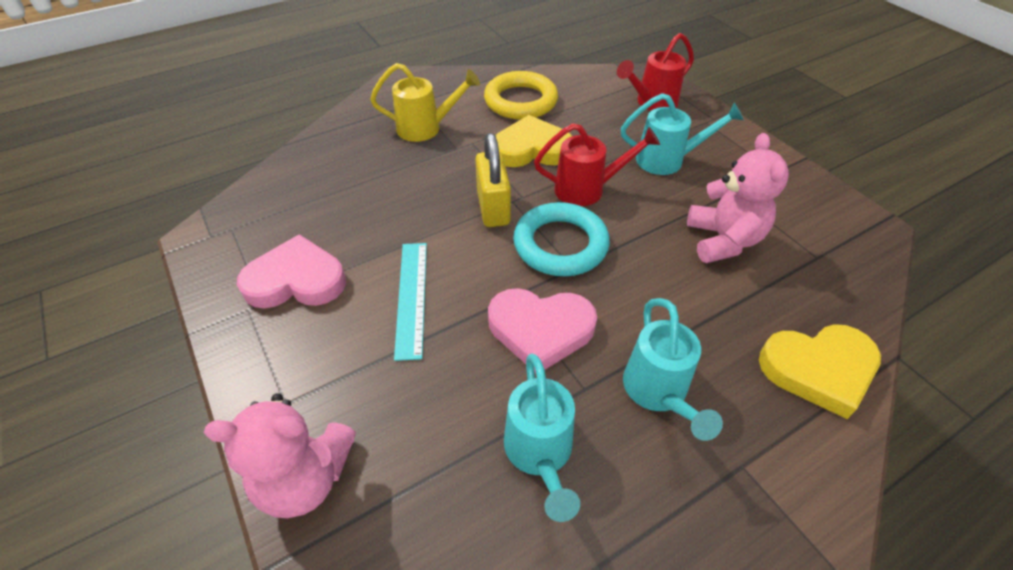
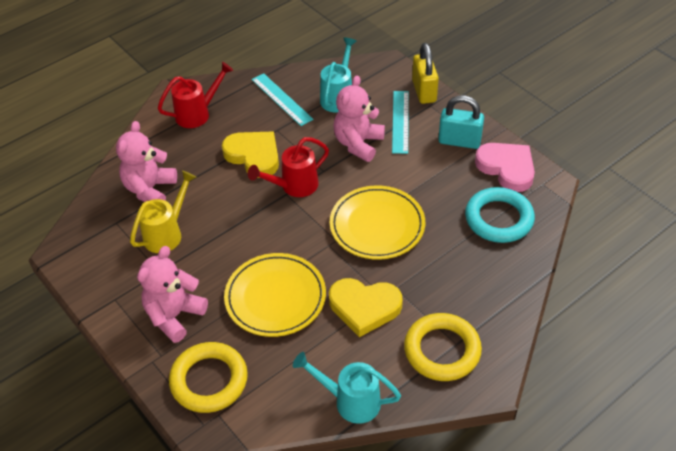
pink heart: [237,234,346,309] [488,288,597,373] = 2 -> [475,143,535,192] = 1
pink teddy bear: [204,393,356,518] [687,133,789,263] = 2 -> [116,121,177,202] [137,246,208,343] [334,75,385,162] = 3
turquoise padlock: none = 0 -> [438,95,484,149] = 1
turquoise ruler: [394,243,427,361] = 1 -> [252,73,313,126] [392,91,409,154] = 2
turquoise watering can: [504,354,580,522] [621,93,744,175] [623,298,723,441] = 3 -> [293,352,401,424] [320,37,356,113] = 2
yellow plate: none = 0 -> [224,253,326,337] [330,185,425,260] = 2
yellow ring: [484,71,558,119] = 1 -> [169,342,248,413] [404,313,482,381] = 2

